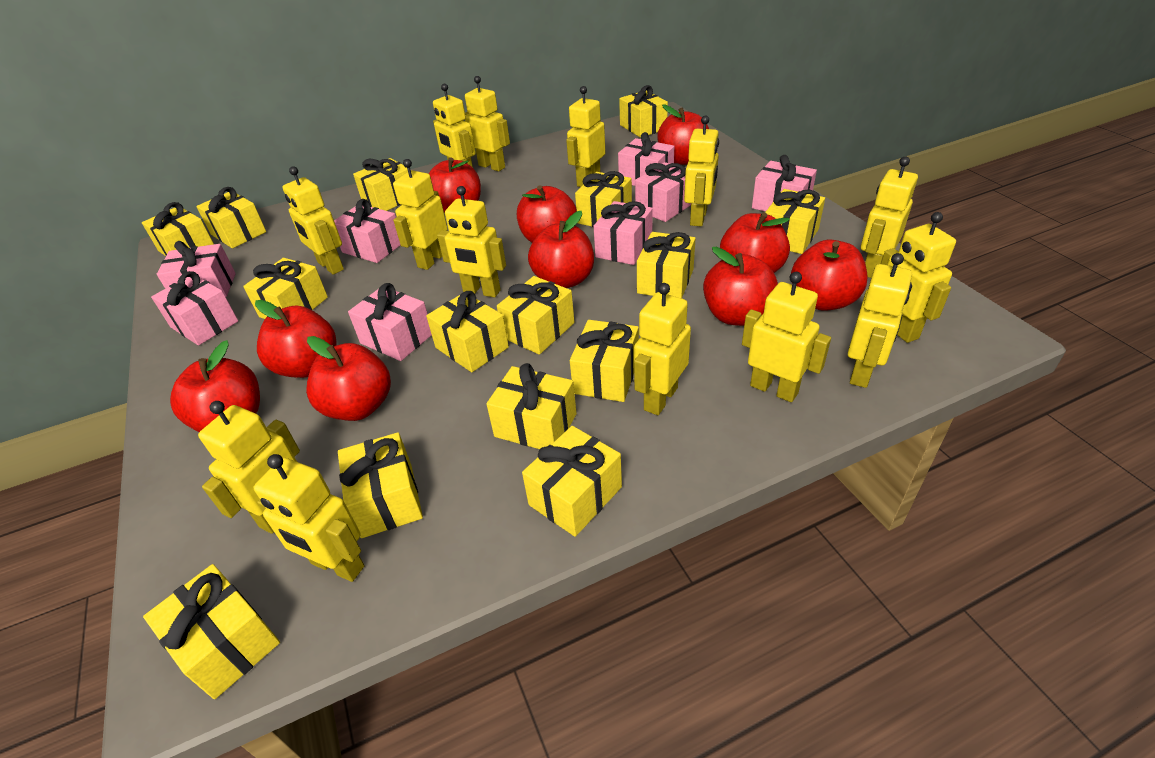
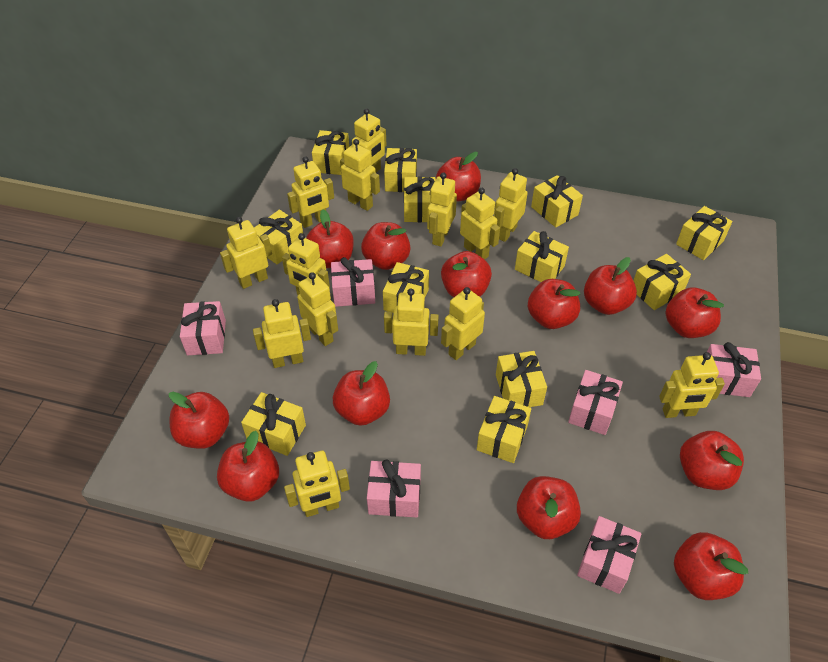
pink gift: [151,271,238,346] [157,241,236,297] [334,199,400,263] [348,283,432,361] [594,201,653,265] [618,132,674,186] [635,162,691,222] [752,155,817,212] = 8 -> [180,301,226,355] [331,257,375,307] [367,459,421,518] [568,370,623,435] [577,516,641,594] [707,342,761,397] = 6
red apple: [170,340,260,432] [255,300,337,378] [306,336,391,421] [429,157,481,213] [517,185,577,243] [528,211,594,288] [657,105,709,165] [703,247,778,326] [720,212,790,273] [791,240,868,311] = 10 -> [169,392,229,449] [217,431,279,502] [306,209,354,268] [333,361,390,426] [361,222,411,270] [436,152,481,202] [441,251,492,297] [517,476,581,539] [528,279,580,329] [584,257,637,315] [666,287,724,338] [674,532,748,600] [680,431,744,490] = 13
yellow gift: [142,202,214,256] [143,564,280,699] [196,187,266,249] [243,258,328,319] [338,432,423,538] [353,158,408,211] [426,291,509,372] [487,363,577,449] [497,276,574,355] [522,426,622,537] [570,320,639,402] [575,171,632,227] [619,85,668,138] [637,232,696,298] [765,189,825,254] = 15 -> [241,392,306,456] [254,210,303,264] [312,130,349,175] [383,262,429,313] [384,148,417,192] [404,176,435,222] [477,396,531,463] [496,351,547,407] [515,231,569,282] [531,175,583,227] [633,254,691,310] [676,206,732,260] = 12

